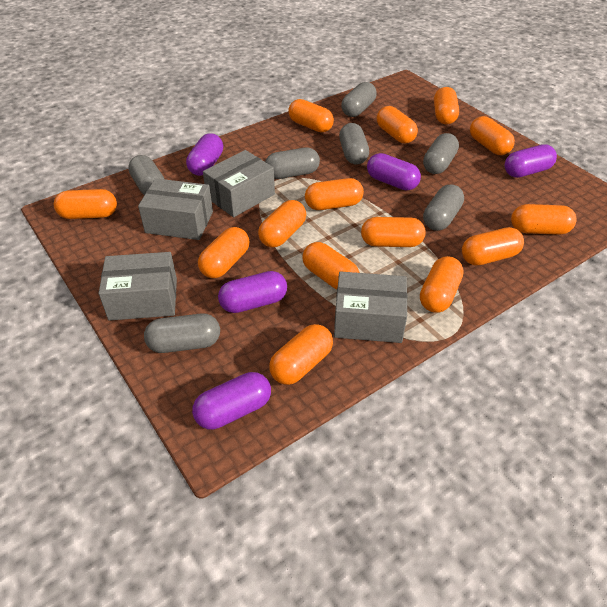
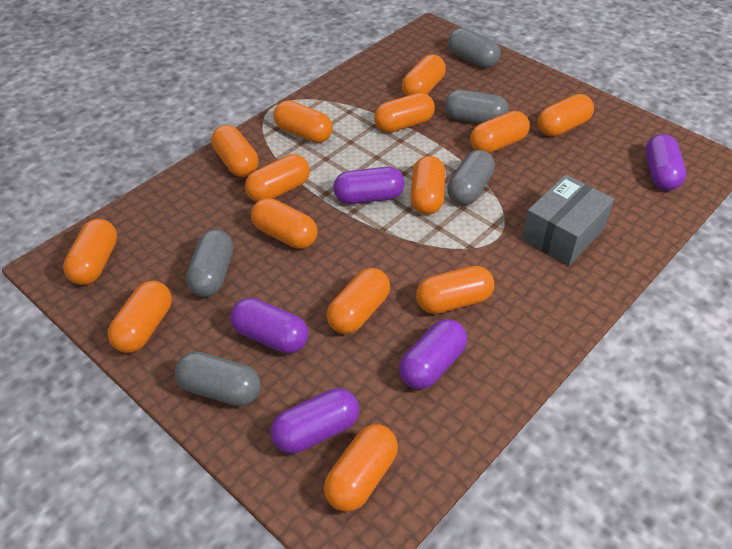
grey box: [99,252,177,321] [138,178,213,240] [203,150,275,217] [334,271,407,343] = 4 -> [522,174,614,266] = 1
grey capsule: [128,155,164,195] [144,314,220,353] [265,148,320,179] [339,123,369,165] [341,82,377,117] [423,133,459,174] [423,184,464,231] = 7 -> [175,351,261,406] [186,230,233,297] [444,90,509,124] [447,150,495,205] [448,28,501,68] = 5

